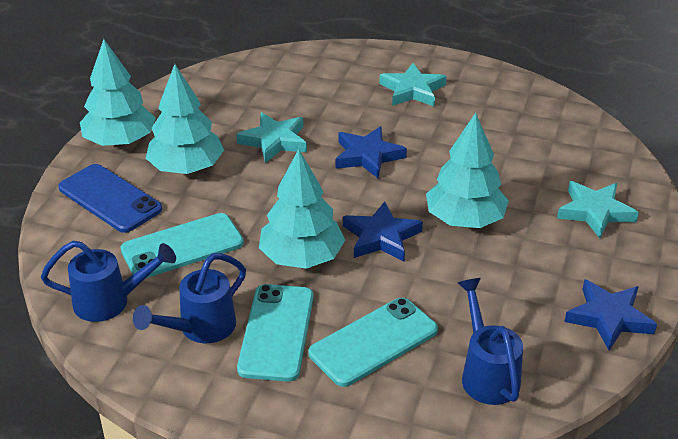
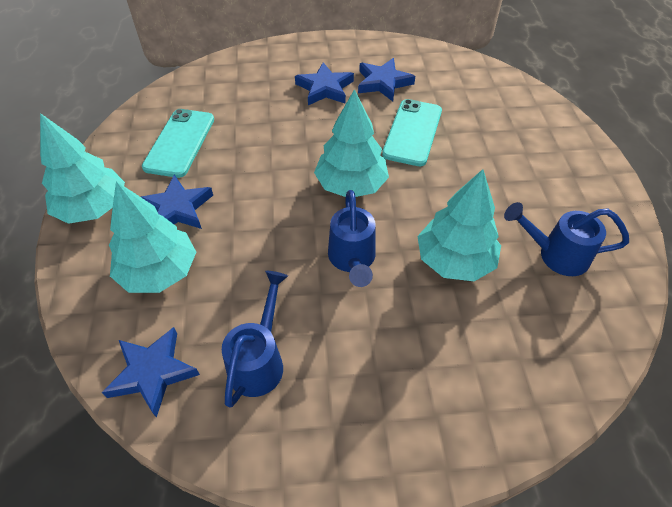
blue phone: [58,164,162,233] = 1 -> none = 0
blue star: [335,126,407,179] [343,201,423,261] [564,279,657,351] = 3 -> [102,327,200,418] [141,175,213,229] [295,62,354,105] [358,58,415,102] = 4
turquoise phone: [121,213,244,278] [237,284,313,382] [308,298,438,387] = 3 -> [142,109,214,178] [382,99,442,166] = 2
turquoise star: [236,112,307,163] [379,63,447,106] [557,181,639,238] = 3 -> none = 0

